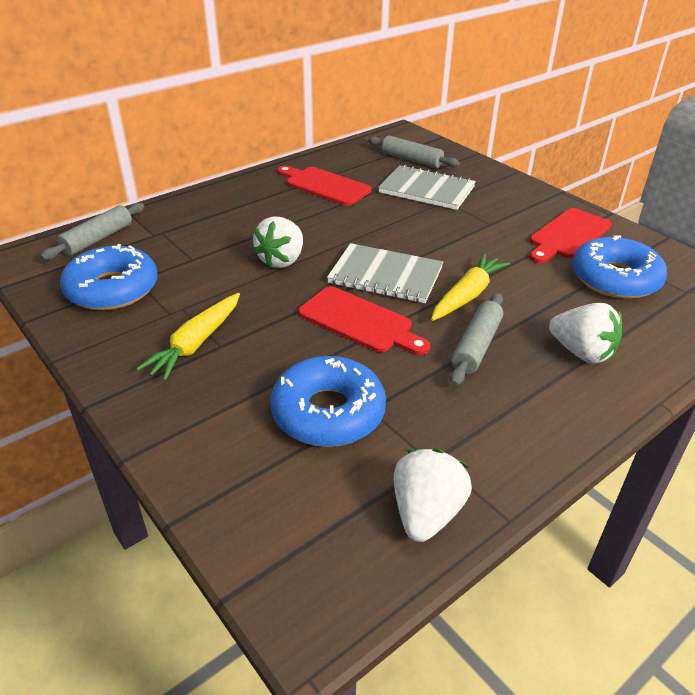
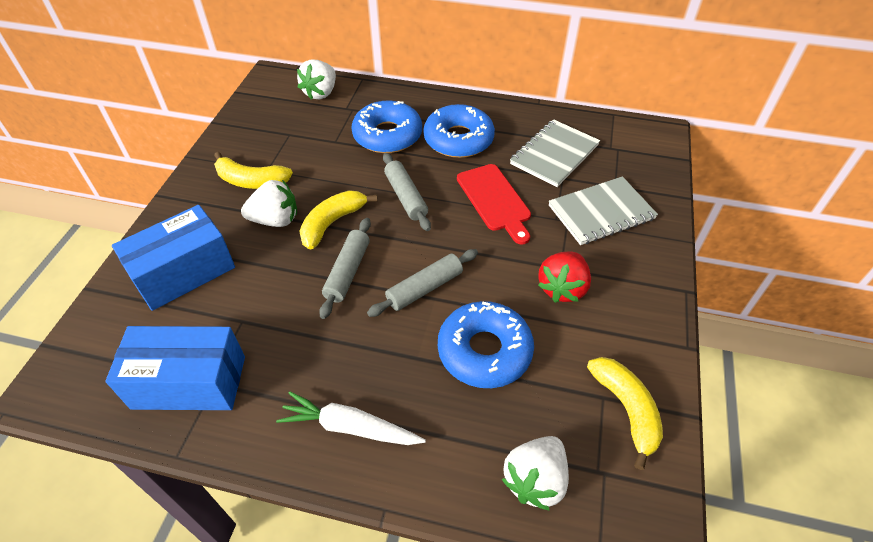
blue box: none = 0 -> [105,326,245,410] [112,205,235,311] = 2
red cutting board: [277,166,371,206] [298,286,430,355] [530,208,612,263] = 3 -> [457,164,531,245] = 1
red strawberry: none = 0 -> [538,251,591,303] = 1
white carrot: none = 0 -> [276,391,426,445] = 1
yellow banana: none = 0 -> [214,152,293,189] [299,190,377,250] [587,357,663,470] = 3
yellow carrot: [136,293,240,381] [431,253,510,321] = 2 -> none = 0

